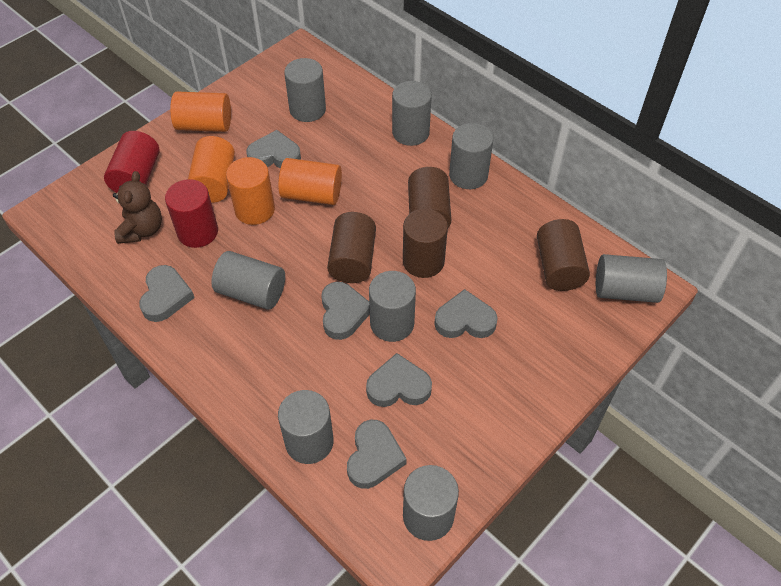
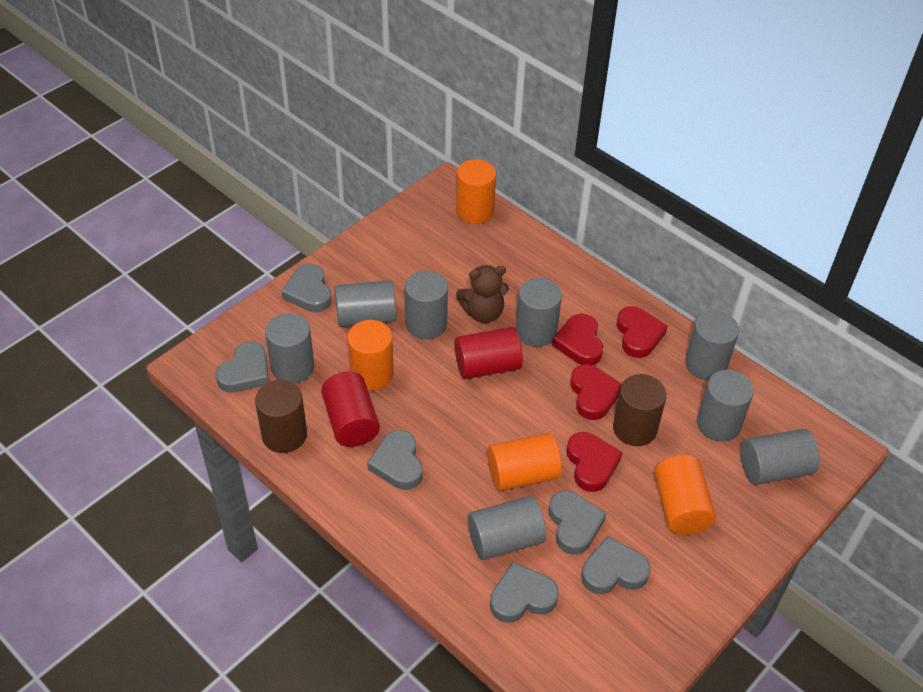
brown cylinder: [327,212,376,283] [403,209,448,278] [408,167,451,228] [537,219,590,291] = 4 -> [255,380,307,453] [613,374,667,446] = 2
red heart: none = 0 -> [552,314,603,365] [567,432,623,492] [570,364,622,420] [617,306,668,358] = 4

